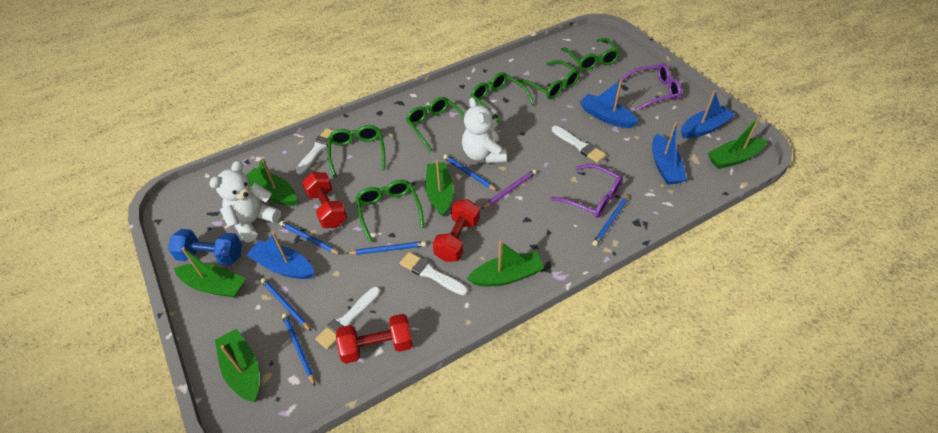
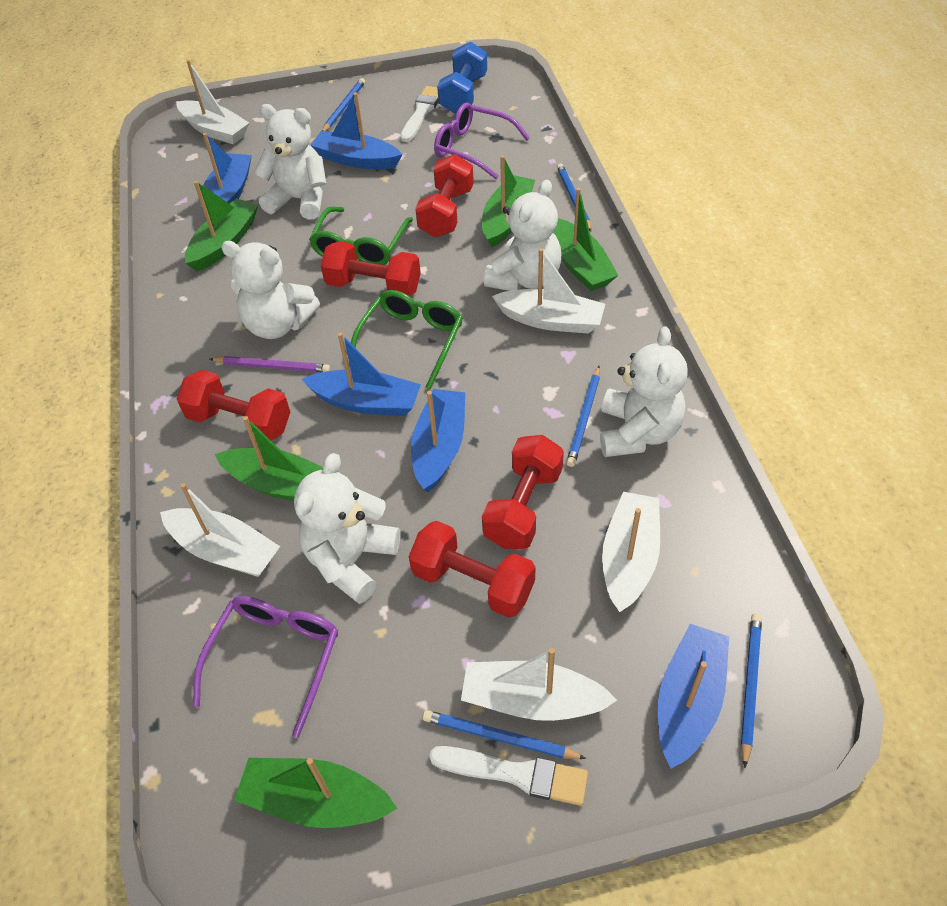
blue boat: [247,232,314,279] [580,79,639,128] [652,121,687,185] [681,90,735,138] = 4 -> [201,133,252,212] [302,332,421,416] [310,92,403,169] [411,389,465,492] [658,624,729,769] = 5
blue pencil: [261,278,312,332] [279,221,341,255] [282,313,315,386] [346,241,426,255] [443,154,497,191] [592,194,629,246] = 6 -> [322,78,365,131] [423,710,586,759] [557,163,591,232] [566,366,600,467] [741,614,762,768] = 5
green boat: [174,247,245,298] [215,329,259,402] [246,157,297,206] [425,160,453,217] [467,241,544,286] [708,116,767,169] = 6 -> [185,181,258,271] [215,416,323,501] [234,758,397,828] [482,155,535,248] [553,188,619,291] = 5
green glasses: [328,125,385,178] [356,180,424,243] [406,97,465,152] [471,72,534,125] [518,60,580,99] [561,38,620,71] = 6 -> [309,207,413,265] [349,290,463,389] = 2
red dumbbell: [302,172,347,228] [336,314,413,364] [433,199,480,262] = 3 -> [177,369,290,441] [321,241,421,296] [409,521,536,618] [415,154,474,238] [482,435,564,549] = 5
white boat: none = 0 -> [160,483,280,577] [176,60,249,144] [461,648,617,721] [492,248,605,333] [602,492,660,612] = 5
white brush: [296,128,334,174] [315,287,381,349] [400,252,468,295] [552,126,606,163] = 4 -> [400,86,438,142] [429,746,588,806] = 2
white teddy bear: [209,161,281,242] [462,97,507,163] = 2 -> [221,241,320,339] [254,104,326,220] [294,453,401,604] [484,180,561,291] [600,327,688,457] = 5

